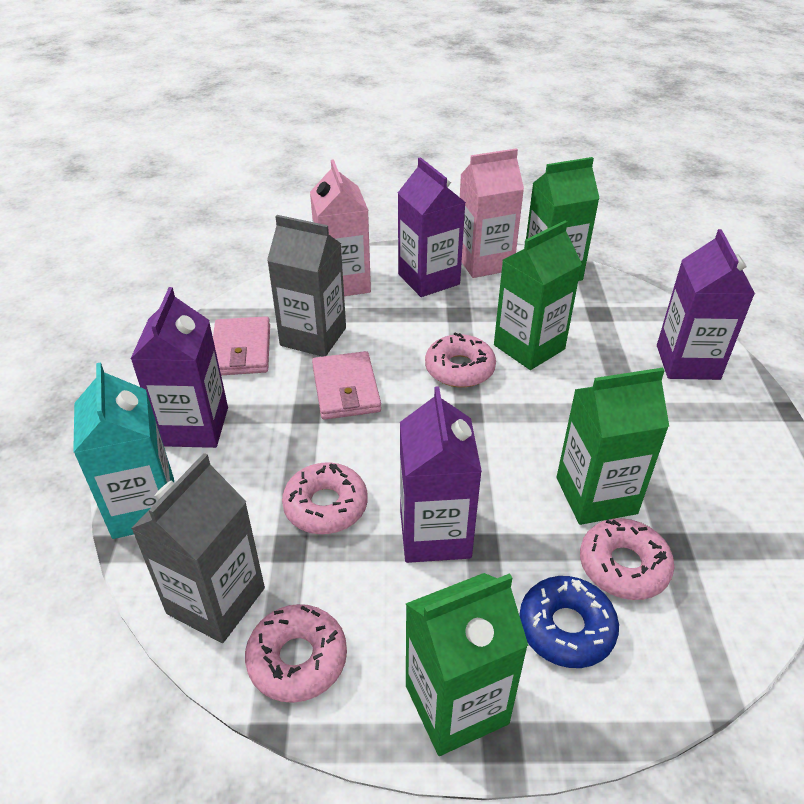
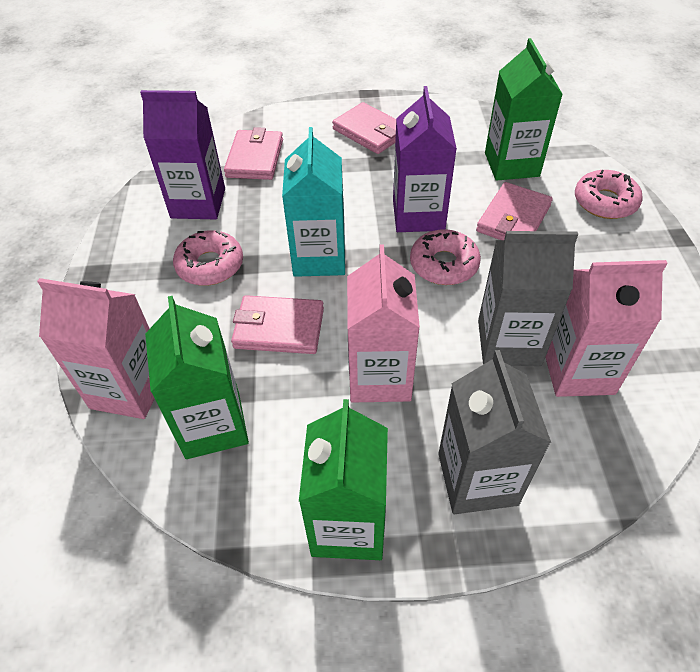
blue donut: [519,576,619,668] = 1 -> none = 0
green carton: [406,573,528,756] [494,221,582,370] [526,157,600,281] [557,368,669,525] = 4 -> [145,296,249,459] [299,399,388,560] [485,38,563,181] = 3
pink carton: [310,159,371,296] [460,148,524,278] = 2 -> [37,278,155,419] [347,244,420,402] [545,260,668,397] = 3
pink donut: [245,604,347,703] [282,462,368,534] [425,332,496,387] [580,518,674,600] = 4 -> [173,230,243,286] [410,229,481,285] [575,170,643,219] = 3
pink wallet: [213,316,270,375] [312,351,381,420] = 2 -> [224,127,283,180] [231,295,324,354] [332,102,396,154] [476,182,553,240] = 4
purple carton: [131,287,228,448] [398,157,466,297] [400,386,482,563] [657,229,755,380] = 4 -> [140,90,225,219] [393,86,457,232] = 2

